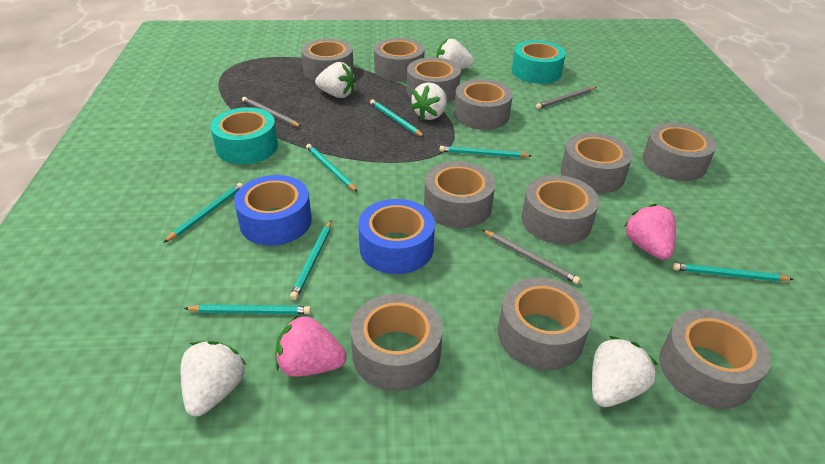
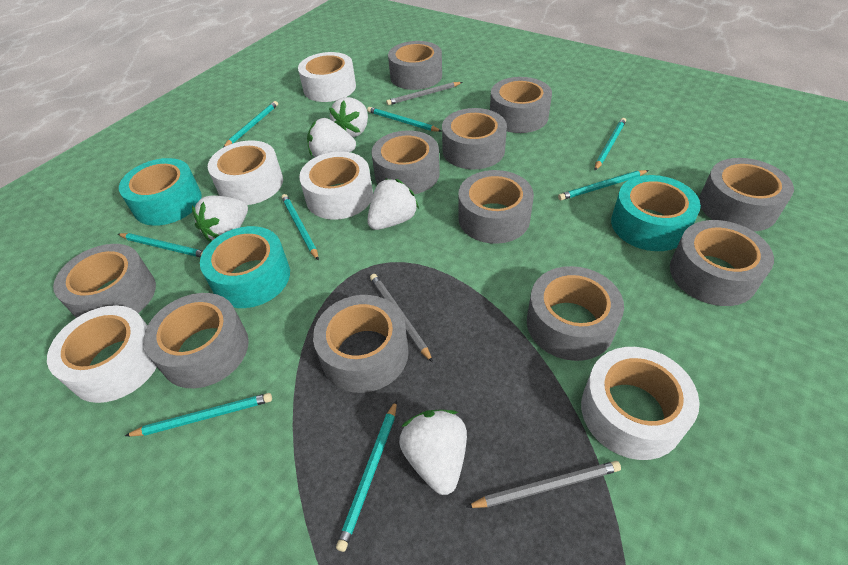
blue tape: [234,175,312,246] [358,199,435,274] = 2 -> none = 0
pink strawberry: [275,314,347,377] [624,204,676,260] = 2 -> none = 0
turquoise pencil: [163,183,243,243] [184,304,311,314] [290,221,331,300] [306,144,358,192] [370,99,424,137] [440,146,532,158] [673,263,794,281] = 7 -> [118,233,203,258] [125,393,272,436] [223,101,278,148] [281,194,319,261] [336,400,397,552] [367,107,441,132] [558,170,649,200] [595,118,626,170] = 8
turquoise tape: [211,107,278,164] [512,40,566,84] = 2 -> [119,158,202,226] [200,226,290,308] [611,175,701,251] = 3
white tape: none = 0 -> [47,305,157,403] [208,140,283,205] [298,52,356,102] [299,151,373,220] [581,347,700,460] = 5

